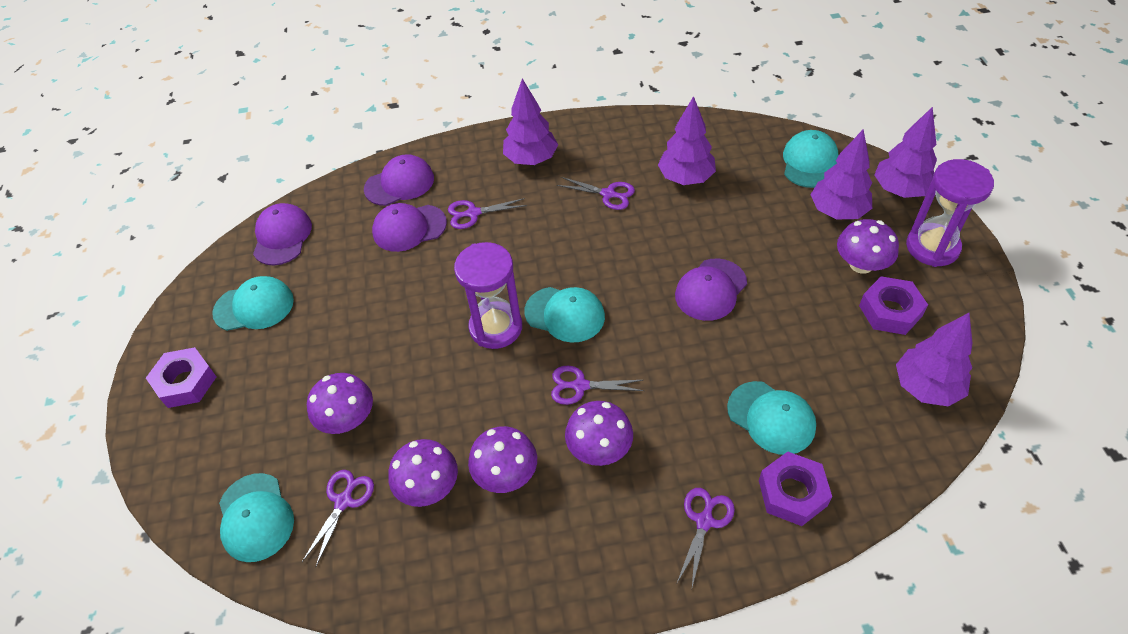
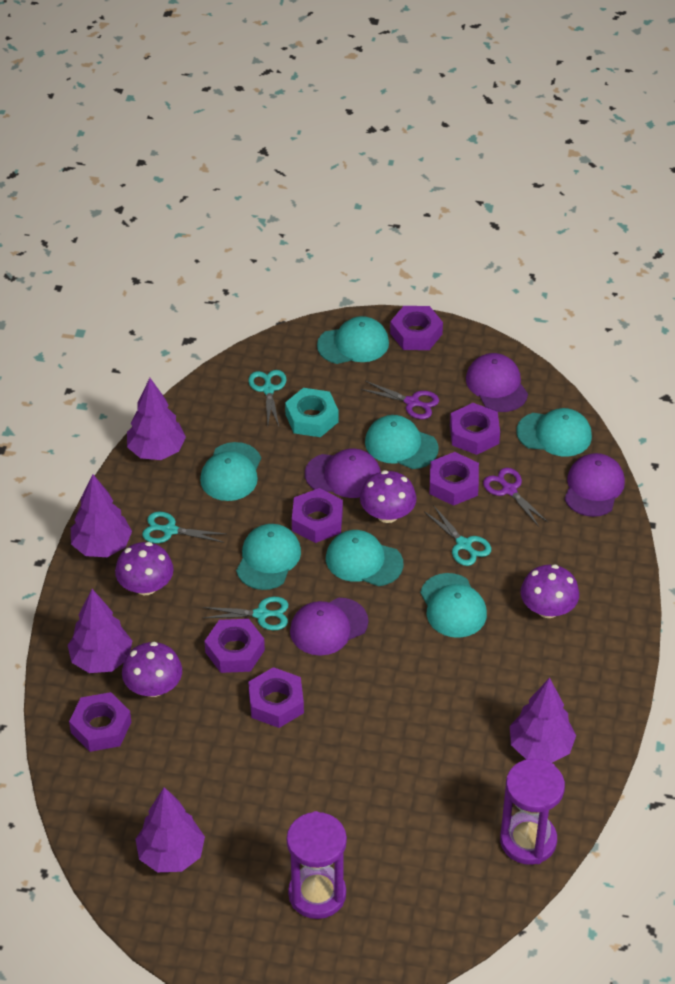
purple mushroom: [307,373,373,434] [388,439,458,507] [468,426,537,493] [565,401,633,466] [837,219,899,274] = 5 -> [115,542,174,595] [122,642,182,697] [360,470,417,523] [521,564,579,618] = 4
purple nut: [146,347,216,408] [759,451,832,526] [859,276,928,335] = 3 -> [69,692,131,752] [205,619,265,673] [248,667,304,728] [292,488,343,543] [390,306,443,350] [430,452,479,506] [450,403,500,455] = 7
purple scissors: [302,470,374,566] [448,198,527,229] [551,366,644,405] [557,177,635,210] [677,488,735,587] = 5 -> [361,381,439,419] [483,468,549,527] = 2
turquoise cap: [212,276,294,331] [219,473,294,562] [525,287,605,343] [727,381,816,455] [783,130,839,188] = 5 -> [200,442,261,501] [236,524,301,590] [317,316,389,364] [326,530,404,586] [365,415,439,469] [420,573,487,638] [517,408,592,457] = 7
turquoise nut: none = 0 -> [285,388,339,437] = 1
turquoise scissors: none = 0 -> [142,512,226,543] [203,596,288,630] [249,370,287,426] [425,505,491,566] = 4

